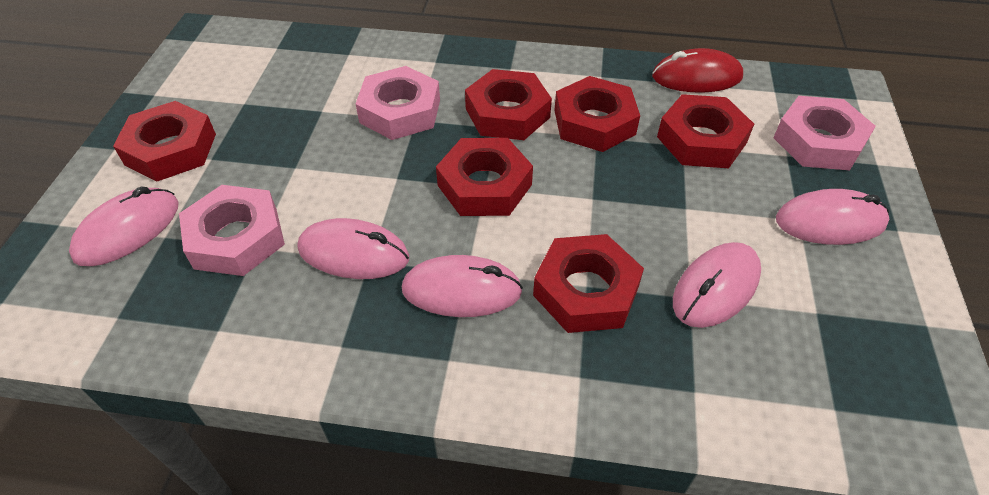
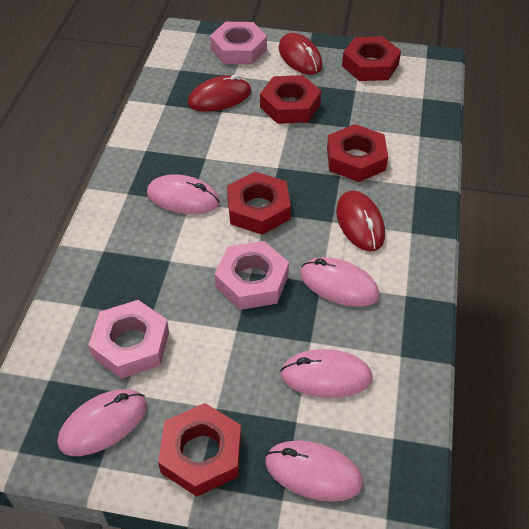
red mouse: [652,48,743,93] = 1 -> [188,74,251,112] [279,33,323,75] [336,191,385,251] = 3
red nut: [113,101,216,181] [436,138,533,216] [465,69,552,140] [533,234,644,333] [554,76,640,152] [657,94,754,168] = 6 -> [158,403,241,497] [227,172,291,235] [260,75,321,124] [327,124,388,182] [342,37,401,81] = 5

